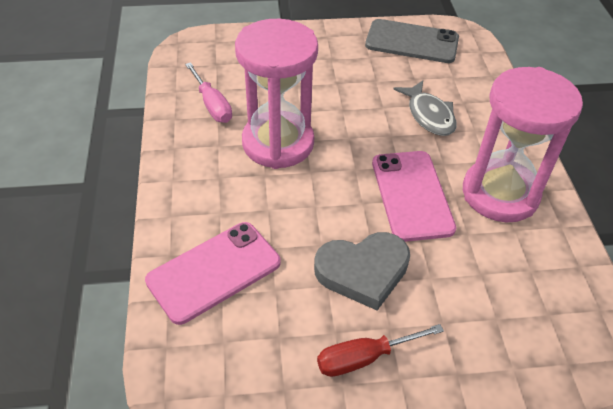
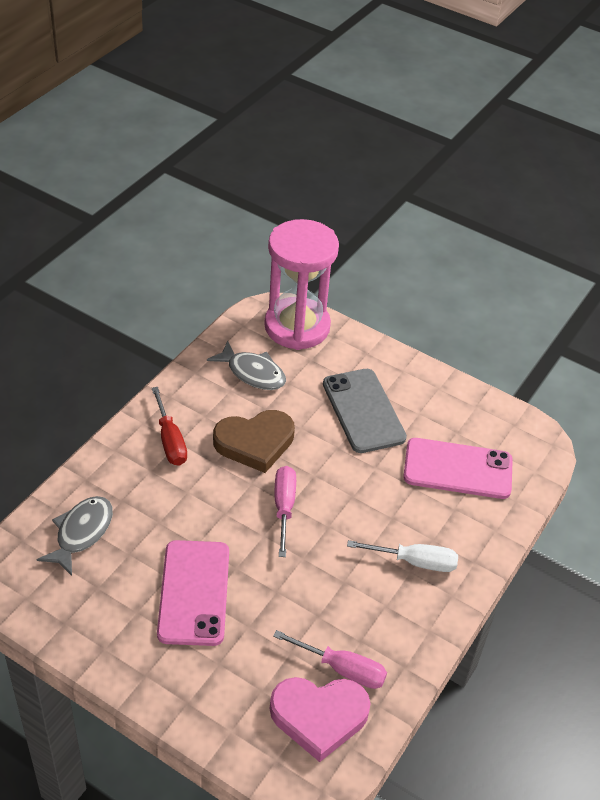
brown heart: none = 0 -> [213,410,295,473] = 1
grey fish: [393,80,457,136] = 1 -> [37,496,113,576] [207,340,286,390] = 2
grey heart: [314,232,410,310] = 1 -> none = 0
pink heart: none = 0 -> [270,677,371,762] = 1
pink hourglass: [235,19,318,169] [463,67,583,222] = 2 -> [264,219,339,350] = 1
pink screwdriver: [185,62,232,123] = 1 -> [273,630,387,689] [275,466,296,557] = 2
white screwdriver: none = 0 -> [347,540,458,572] = 1

